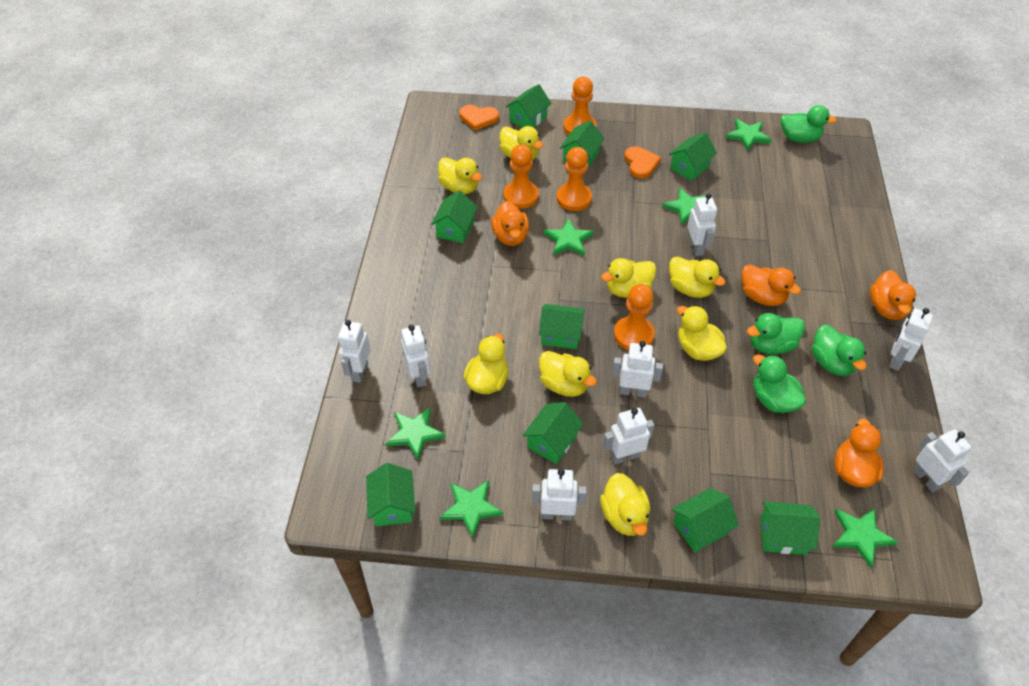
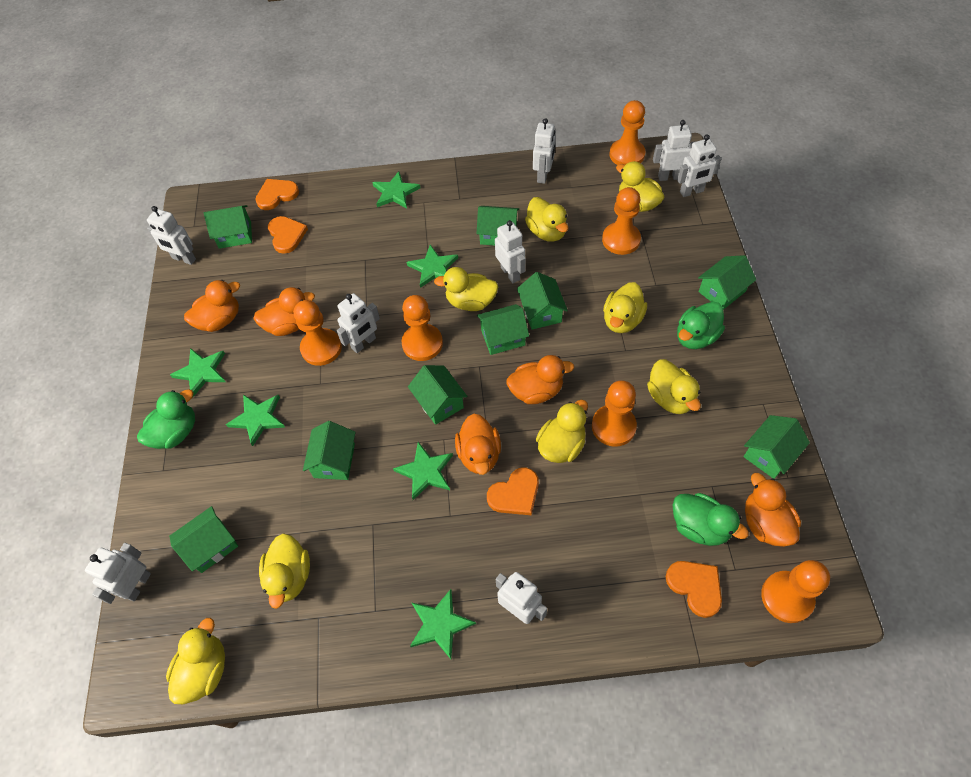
green duck: [747,313,805,354] [753,354,806,413] [781,105,837,143] [812,325,866,376] = 4 -> [137,389,195,449] [673,493,749,546] [677,302,725,349] = 3
orange duck: [491,201,529,246] [742,264,801,306] [834,419,884,488] [870,270,916,320] = 4 -> [184,280,240,332] [253,287,315,336] [455,414,501,475] [506,355,574,404] [745,473,801,547] = 5
orange heart: [459,105,499,130] [624,146,661,178] = 2 -> [255,179,299,210] [268,216,308,254] [487,468,539,515] [666,561,722,618] = 4
orange pawn: [503,145,539,209] [557,147,592,211] [564,77,597,135] [614,284,655,350] = 4 -> [294,300,342,366] [401,295,443,361] [592,380,637,447] [602,187,641,255] [609,100,646,165] [761,560,830,623] = 6

